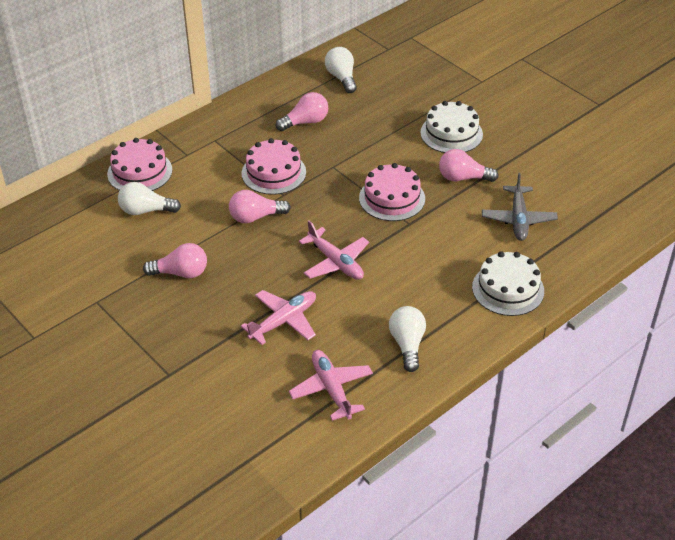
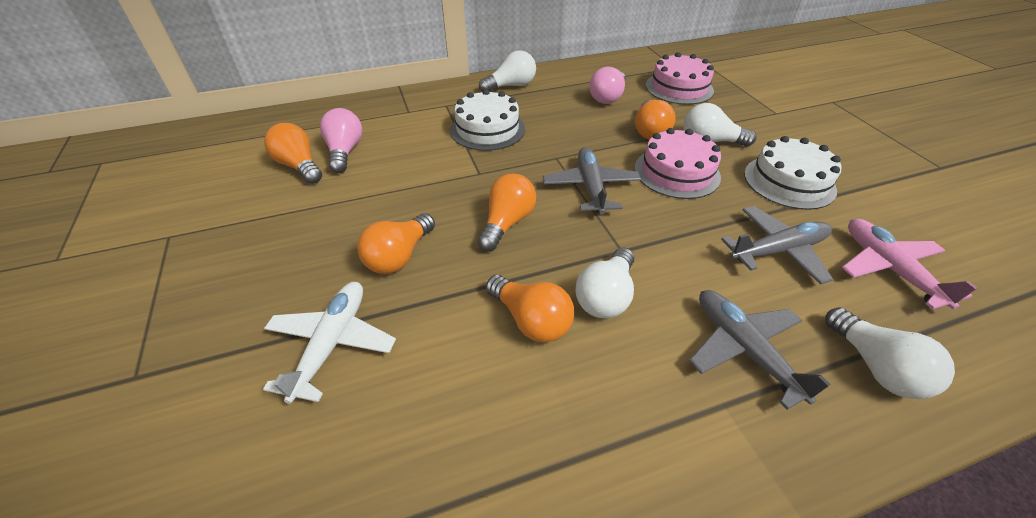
grey plane: [482,173,558,241] = 1 -> [543,147,641,215] [689,290,831,410] [721,206,833,285] = 3
orange light bulb: none = 0 -> [264,123,322,184] [357,213,435,274] [478,173,536,251] [486,275,574,343] [635,100,676,140] = 5
pink cake: [107,138,172,191] [242,138,306,195] [359,163,425,221] = 3 -> [635,128,721,199] [646,52,714,105] = 2
pink light bulb: [143,243,207,278] [229,190,291,223] [276,92,328,131] [439,149,499,182] = 4 -> [320,108,362,173] [590,67,625,104] = 2
pink plane: [241,290,316,345] [289,350,373,421] [299,220,369,280] = 3 -> [842,219,978,310] = 1
white light bulb: [118,182,181,215] [325,47,357,93] [389,306,426,372] = 3 -> [479,50,536,92] [575,248,634,318] [684,103,756,147] [825,307,955,399] = 4
white plane: none = 0 -> [263,282,396,404] = 1

